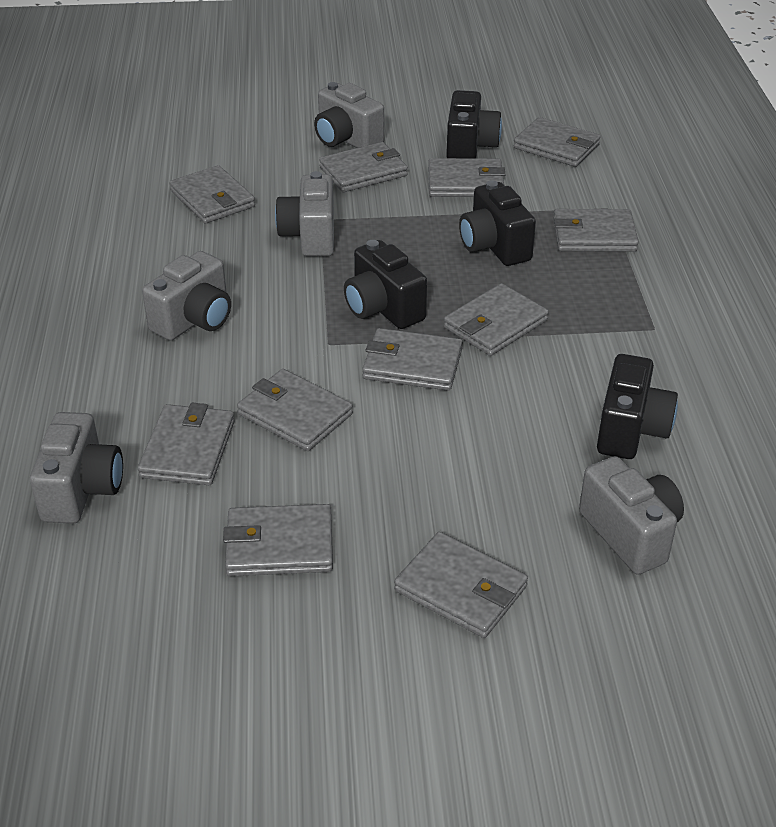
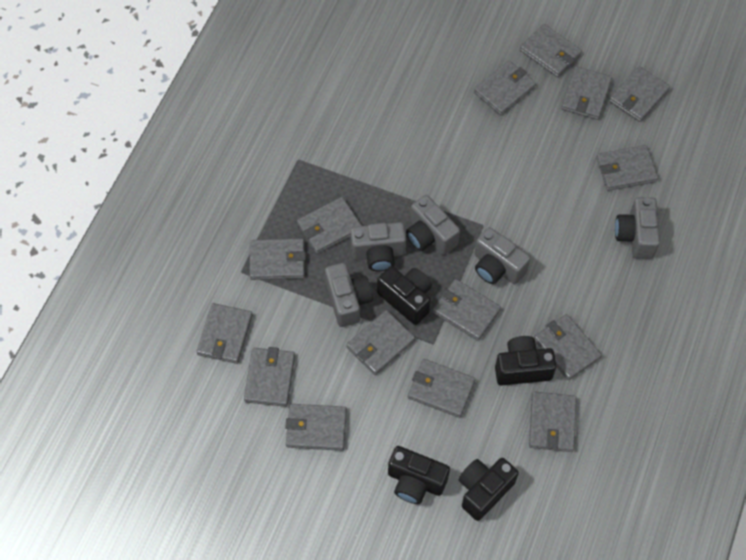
grey wallet: [138,403,235,485] [170,165,255,224] [223,504,333,576] [237,369,353,451] [319,142,408,192] [362,328,463,391] [394,532,528,638] [428,158,506,197] [444,283,549,356] [513,117,601,167] [553,209,639,252] = 11 -> [196,303,253,364] [244,347,295,407] [250,238,306,280] [285,404,347,451] [297,197,362,254] [346,310,415,375] [408,359,475,418] [433,279,501,341] [474,61,536,115] [520,24,582,77] [529,391,577,452] [534,314,602,380] [561,66,612,120] [596,145,658,191] [609,66,670,122] = 15

